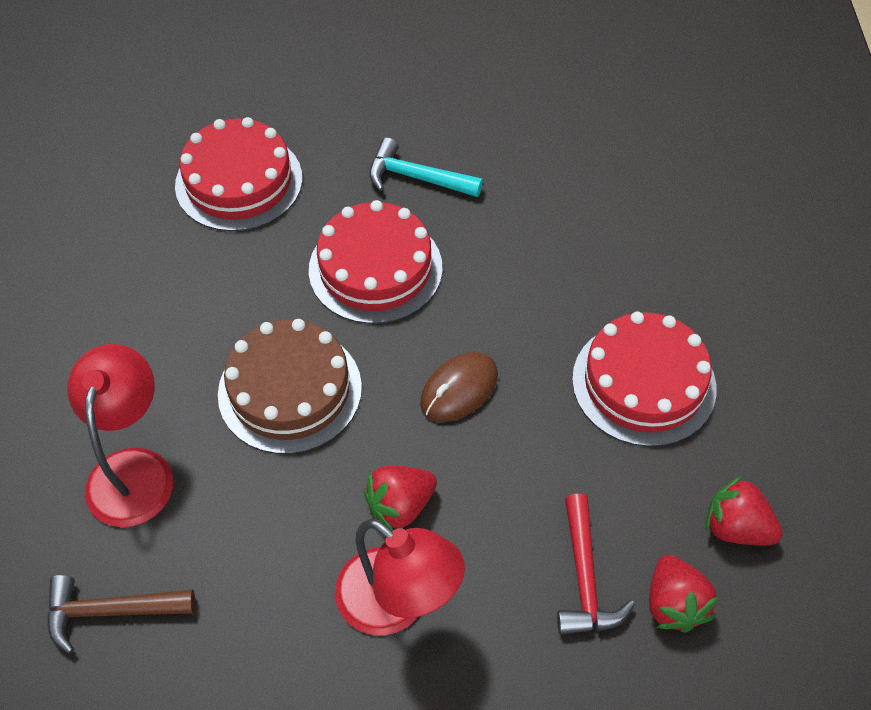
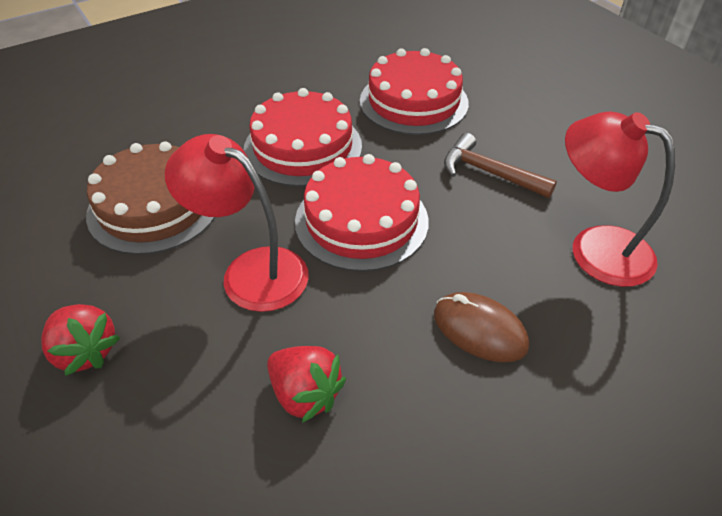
red hammer: [557,494,635,635] = 1 -> none = 0
red strawberry: [363,465,437,531] [649,555,719,633] [706,476,783,545] = 3 -> [41,304,120,376] [267,346,346,423] = 2
turquoise hammer: [369,137,483,197] = 1 -> none = 0

